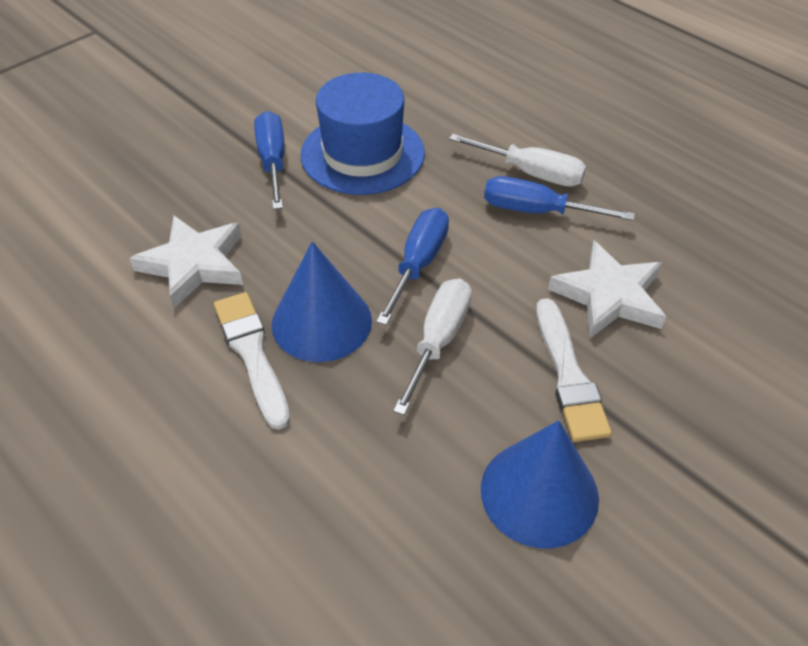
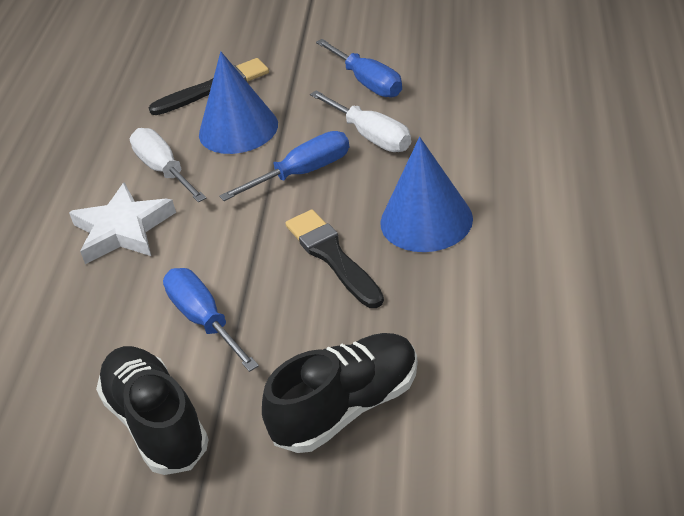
black brush: none = 0 -> [149,58,269,115] [285,210,384,308] = 2
black shoe: none = 0 -> [96,346,209,475] [262,333,418,453] = 2
blue hat: [300,73,425,195] = 1 -> none = 0
white brush: [214,292,290,430] [536,298,612,442] = 2 -> none = 0
white star: [130,216,243,308] [548,241,666,339] = 2 -> [69,182,176,264] = 1

